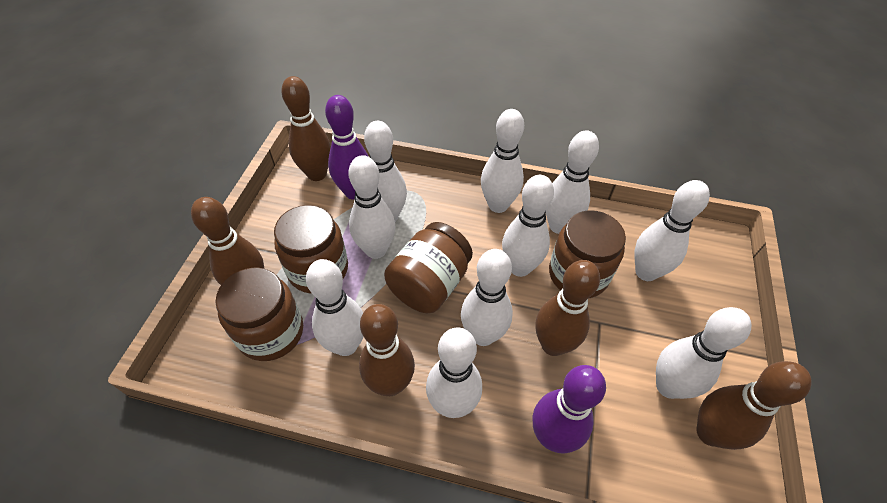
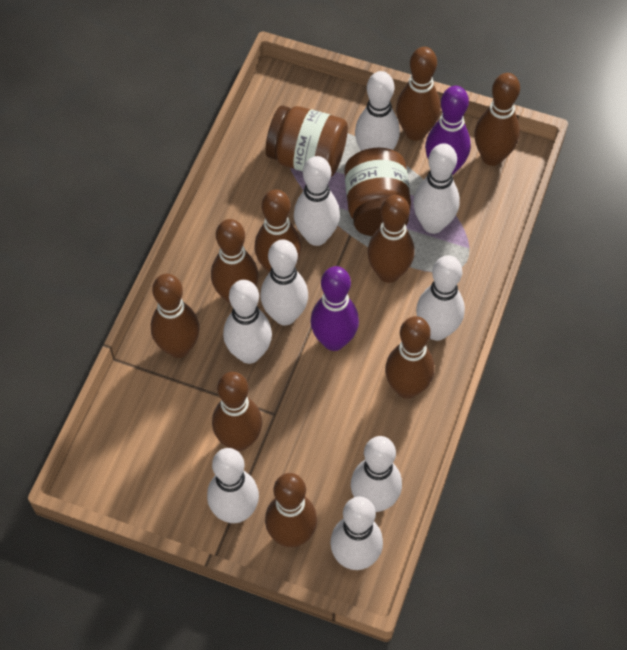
brown bowling pin: [191,197,264,285] [281,76,331,181] [359,304,415,396] [535,260,600,356] [696,361,812,450] = 5 -> [151,274,200,358] [211,219,258,304] [212,372,262,451] [255,189,301,272] [265,473,317,547] [367,195,415,283] [385,316,434,399] [396,47,441,141] [474,73,520,166] = 9
brown jar: [215,267,303,361] [274,205,348,294] [384,222,473,313] [549,210,626,298] = 4 -> [266,106,348,177] [344,148,411,236] = 2
white bowling pin: [306,259,364,356] [348,155,395,259] [364,121,407,222] [426,327,482,418] [461,249,513,346] [481,109,524,213] [502,175,554,277] [546,130,599,234] [635,180,710,281] [656,307,751,399] = 10 -> [207,448,259,523] [223,280,272,364] [261,240,308,325] [294,156,340,246] [330,497,383,570] [351,436,402,512] [355,71,400,151] [413,143,460,234] [416,255,465,341] = 9

